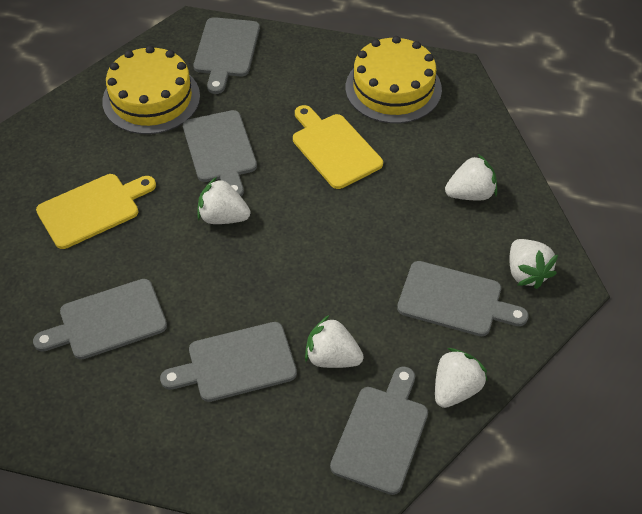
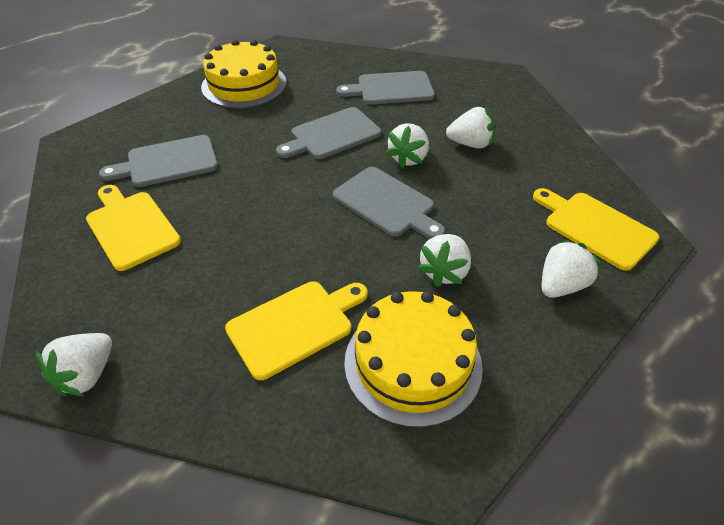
grey cutting board: [33,279,167,360] [160,322,297,402] [183,110,257,197] [193,17,260,94] [330,366,428,495] [397,261,529,336] = 6 -> [99,135,218,187] [276,107,381,159] [333,167,445,239] [336,71,435,105] = 4
yellow cutting board: [36,174,156,249] [293,105,383,189] = 2 -> [86,185,181,271] [225,281,368,380] [533,188,660,271] = 3

